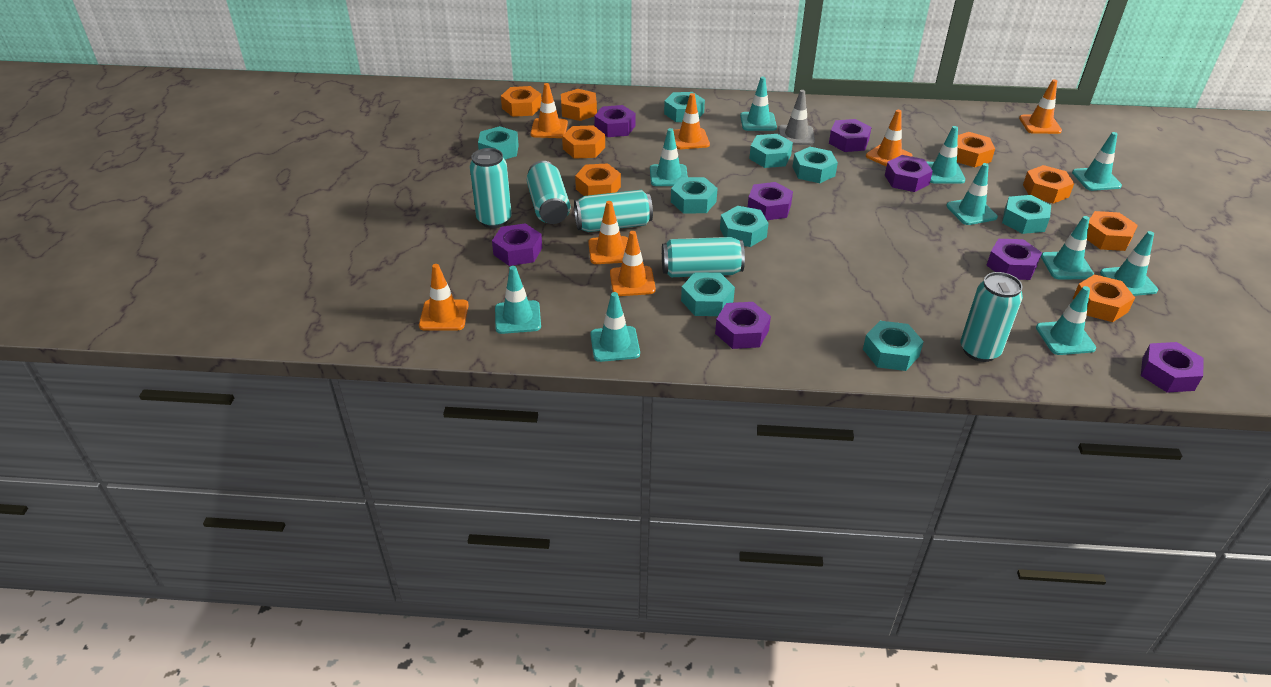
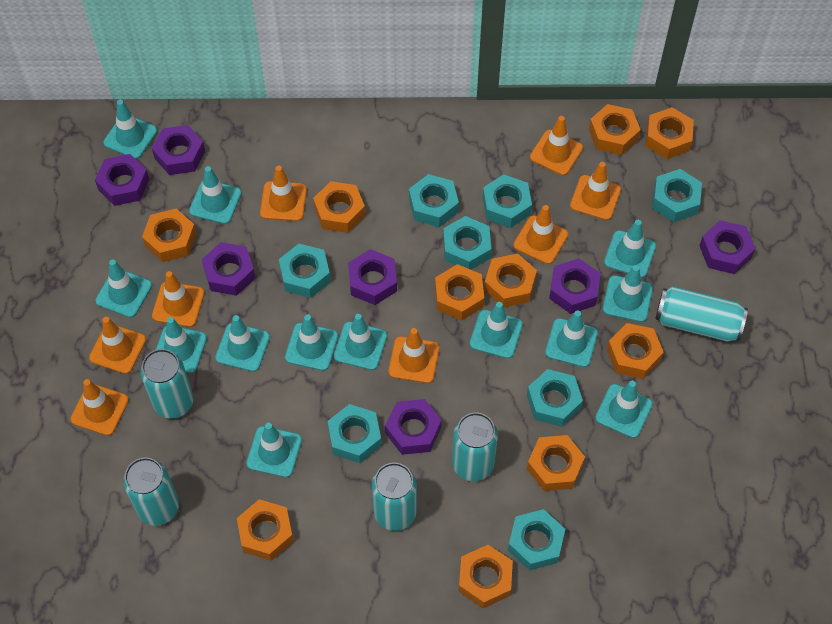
grey traffic cone: [778,90,815,145] = 1 -> none = 0
orange nut: [501,86,542,117] [561,89,597,121] [562,125,605,159] [575,163,621,196] [957,132,995,167] [1023,165,1074,204] [1073,274,1135,322] [1087,211,1138,251] = 8 -> [142,209,197,262] [237,499,294,561] [313,181,365,233] [435,264,484,321] [459,545,513,608] [484,253,537,307] [527,435,585,491] [589,104,641,155] [607,323,664,379] [646,107,694,159] = 10
orange traffic cone: [419,264,469,331] [530,83,568,138] [588,201,628,264] [610,231,656,296] [673,93,710,149] [866,110,912,167] [1019,79,1062,134] = 7 -> [70,379,129,436] [89,317,146,374] [152,271,204,327] [260,166,307,221] [389,328,440,383] [513,205,568,264] [530,116,583,176] [570,162,621,220] = 8
purple nut: [492,223,542,266] [594,105,636,137] [715,302,771,349] [748,182,793,220] [829,119,871,152] [885,155,933,192] [986,239,1042,280] [1141,342,1204,393] = 8 -> [95,154,149,206] [152,125,205,175] [202,242,255,296] [348,249,397,305] [385,399,442,455] [549,258,601,314] [699,220,755,274] = 7
turquoise nut: [478,126,519,159] [664,92,705,122] [671,177,718,213] [681,272,735,316] [720,206,769,247] [749,134,793,168] [793,147,838,183] [863,321,924,371] [1002,195,1051,234] = 9 -> [279,244,331,298] [327,404,381,463] [409,174,459,227] [443,216,491,270] [482,174,532,228] [508,509,565,570] [527,369,583,427] [652,169,702,222] = 8
turquoise traffic cone: [495,266,541,334] [590,292,640,362] [650,128,688,186] [740,77,777,131] [927,126,965,184] [946,163,998,225] [1036,286,1096,355] [1041,216,1094,280] [1072,132,1122,191] [1100,231,1158,296] = 10 -> [95,259,152,318] [103,100,157,159] [156,317,207,373] [189,166,242,224] [215,315,270,372] [246,423,302,477] [285,315,338,371] [334,314,387,370] [470,302,523,359] [545,310,598,367] [595,381,653,438] [603,265,653,322] [604,220,656,278] = 13

